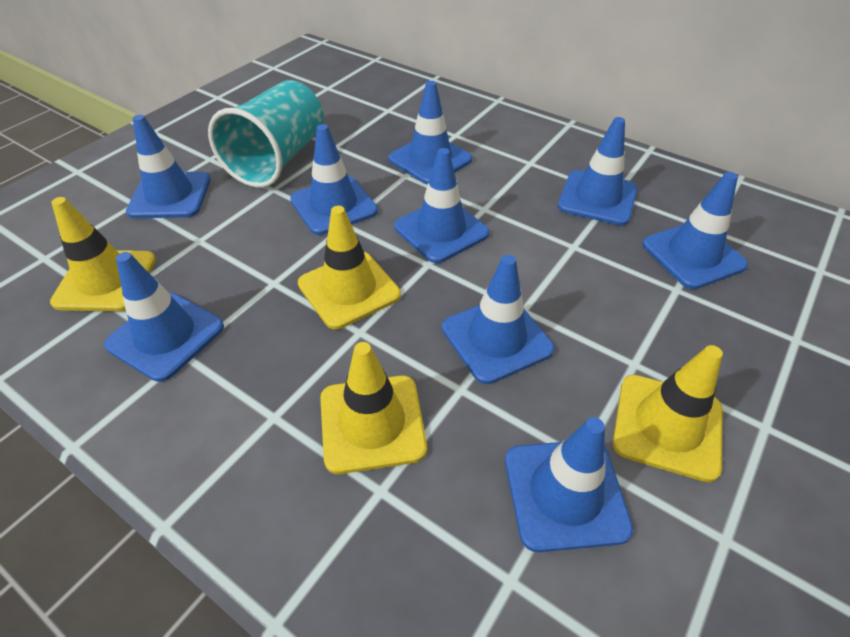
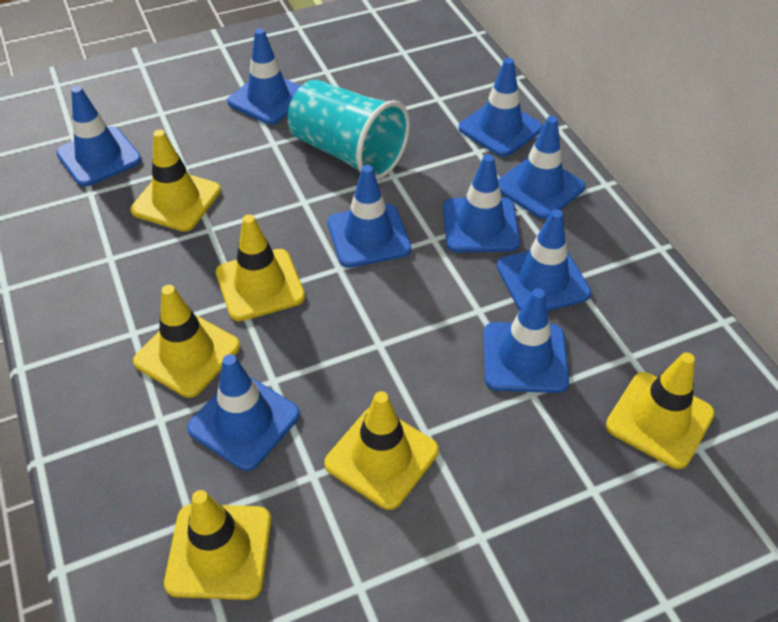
yellow traffic cone: [50,197,156,311] [298,206,401,329] [320,342,427,474] [613,345,723,482] = 4 -> [130,129,221,232] [133,285,240,398] [164,490,271,600] [216,214,305,321] [324,391,439,510] [606,352,715,469] = 6

